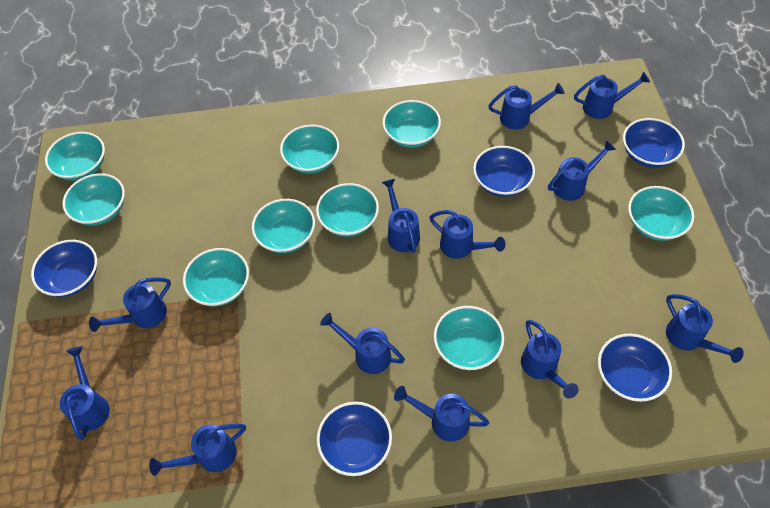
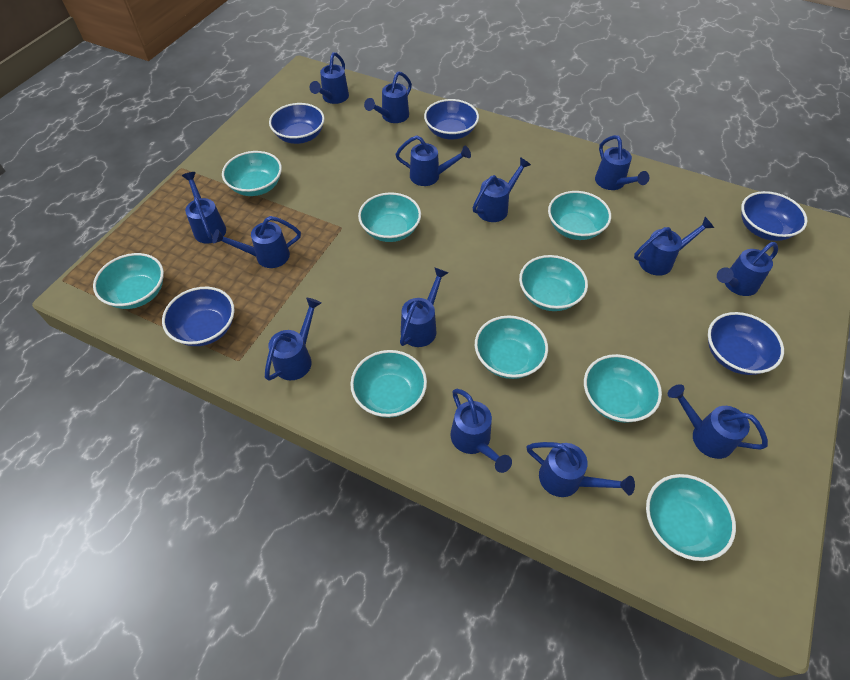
blue watering can: [60,346,110,440] [89,277,171,332] [149,424,246,476] [320,313,405,374] [382,179,420,253] [394,386,489,442] [429,210,505,259] [488,83,565,130] [521,320,578,399] [548,140,616,201] [574,71,650,119] [666,294,744,363] = 12 -> [182,172,226,244] [212,216,301,268] [265,298,321,381] [310,52,349,104] [364,71,412,123] [395,135,471,186] [400,267,448,347] [450,389,512,473] [473,157,531,222] [527,442,635,497] [595,135,649,190] [634,217,714,276] [668,384,768,459] [717,242,778,296] = 14

